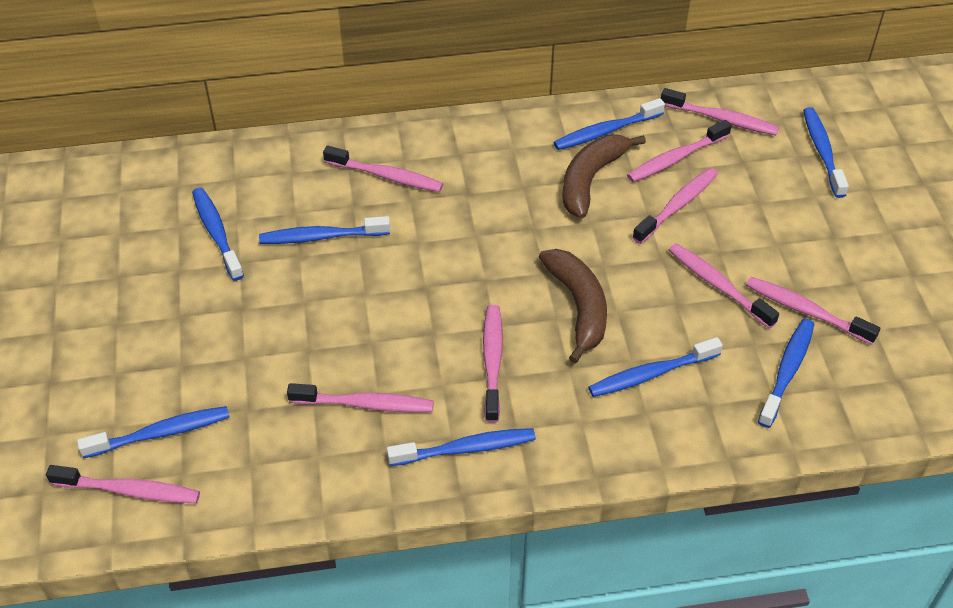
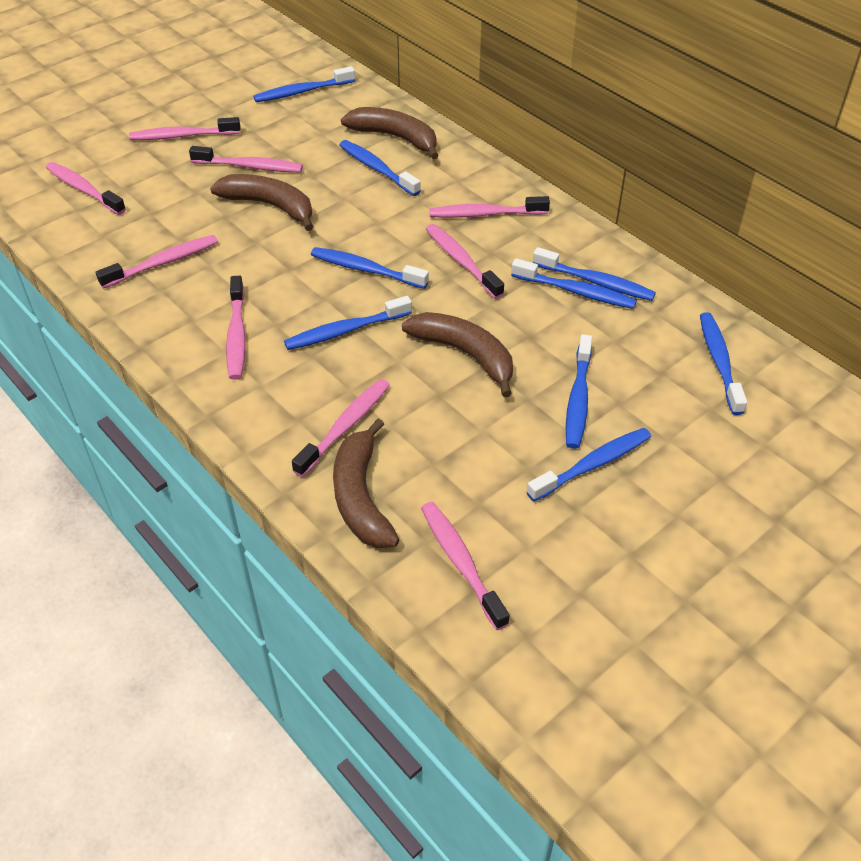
blue toothbrush: [77,406,230,458] [192,188,244,281] [259,216,390,244] [387,428,536,466] [553,98,665,150] [588,337,723,397] [758,319,814,428] [803,107,849,198] = 8 -> [253,66,355,102] [284,296,412,350] [311,247,429,289] [339,140,421,196] [511,258,637,309] [527,428,651,501] [533,247,656,301] [566,334,592,449] [700,312,747,415] = 9
brown banana: [539,249,607,363] [562,135,646,218] = 2 -> [210,174,313,231] [333,419,400,548] [341,107,439,159] [402,312,513,397] = 4

